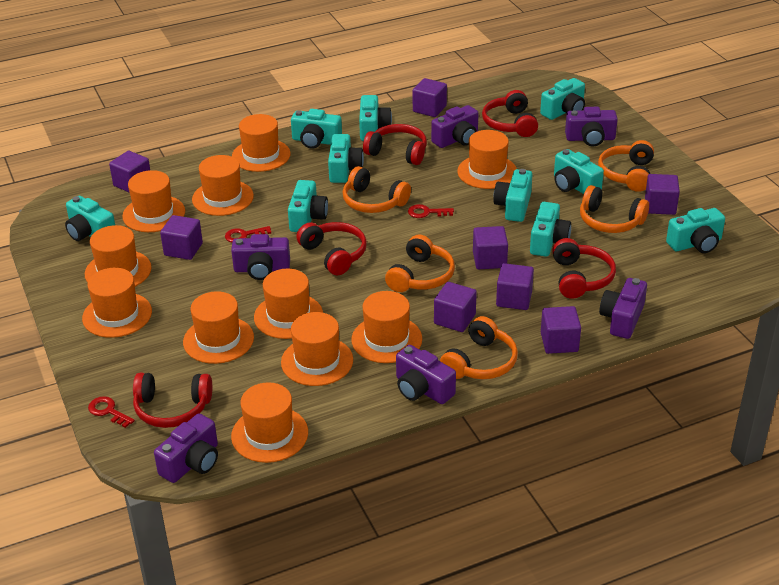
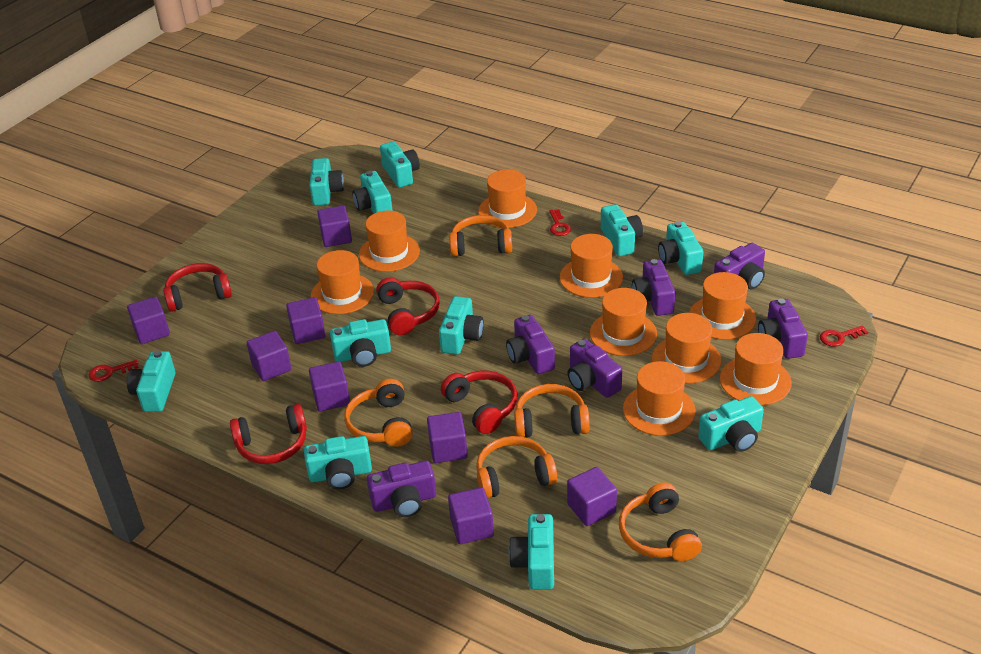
orange hat: [82,268,152,338] [85,225,152,287] [122,170,185,232] [183,291,254,364] [192,155,254,216] [231,382,308,463] [232,114,291,172] [254,269,323,339] [281,312,353,386] [351,291,422,363] [457,130,517,189] = 11 -> [311,250,374,314] [359,211,420,272] [478,169,537,228] [560,234,623,298] [590,288,657,356] [623,361,696,436] [652,313,721,383] [689,272,756,340] [720,333,792,405] = 9
red headphones: [133,372,212,428] [296,222,367,275] [363,124,427,165] [482,90,538,137] [552,238,616,299] = 5 -> [163,263,232,312] [230,404,307,464] [376,277,440,335] [441,371,517,434] = 4
turquoise camera: [65,196,115,241] [288,180,328,232] [291,109,342,149] [328,134,364,183] [359,95,392,141] [494,169,533,222] [530,202,571,257] [540,78,585,120] [554,149,604,194] [666,208,725,253] = 10 -> [127,350,175,412] [304,436,372,489] [309,158,344,206] [330,319,391,367] [352,171,393,213] [380,142,420,188] [439,296,484,355] [508,514,554,590] [601,204,643,256] [658,221,703,275] [698,396,764,452] = 11

